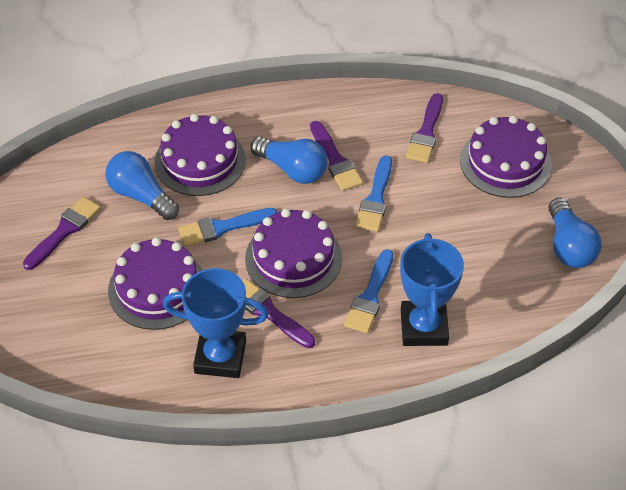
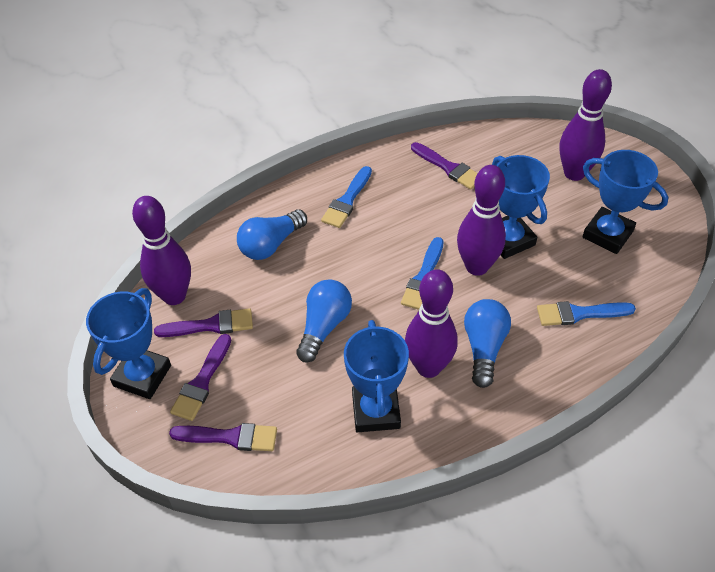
blue trophy: [163,268,268,378] [400,233,464,346] = 2 -> [86,288,171,399] [344,320,409,432] [492,155,550,259] [582,150,668,254] = 4
purple bowling pin: none = 0 -> [132,196,191,305] [405,269,458,378] [457,165,506,276] [559,69,612,181] = 4
purple cake: [108,237,203,330] [154,114,246,196] [245,209,342,298] [460,116,552,198] = 4 -> none = 0

